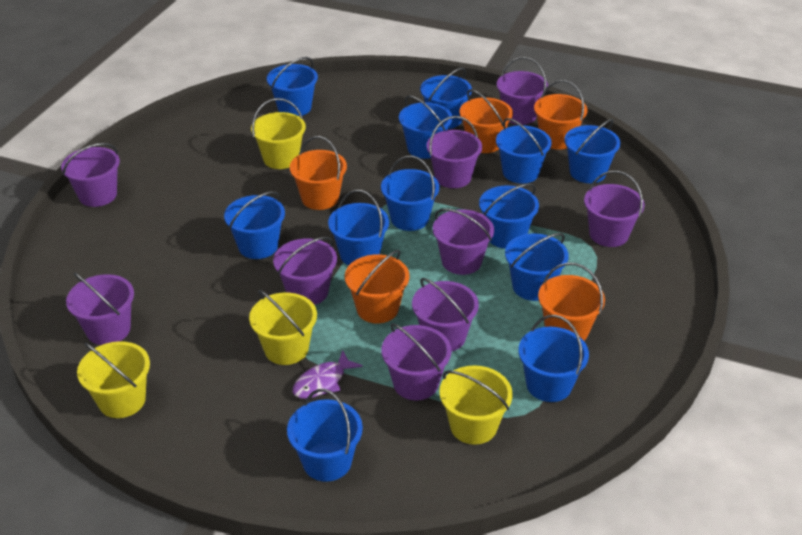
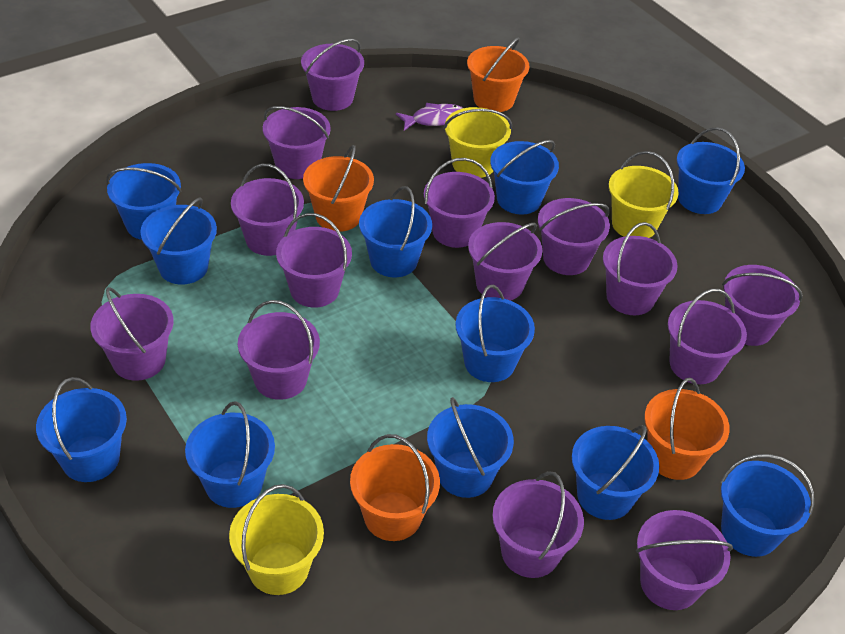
blue bucket: [224,191,285,259] [267,57,318,117] [287,389,363,482] [328,190,389,265] [381,156,439,231] [399,95,452,159] [420,67,472,129] [479,183,539,249] [496,118,552,184] [505,233,569,301] [518,315,589,402] [564,119,620,183] = 12 -> [36,377,127,482] [106,163,182,240] [140,197,217,285] [185,401,275,508] [359,186,432,277] [427,397,514,498] [455,285,535,382] [490,140,559,215] [572,425,659,520] [677,127,745,214] [721,454,814,557] = 11
orange bucket: [290,136,347,210] [345,250,409,324] [459,89,513,153] [534,80,588,150] [538,263,605,341] = 5 -> [303,145,374,232] [350,434,440,541] [467,37,529,112] [644,378,730,480] = 4
purple bucket: [61,143,120,207] [66,272,134,345] [273,237,337,305] [382,323,451,400] [412,278,479,352] [427,116,482,188] [433,208,494,275] [497,57,548,125] [584,171,645,247] = 9 -> [90,287,174,381] [231,164,304,256] [238,300,320,400] [263,106,331,179] [276,213,352,307] [301,39,364,111] [424,158,495,248] [468,222,542,300] [492,471,584,578] [538,198,610,275] [603,222,678,315] [636,510,733,610] [668,289,747,384] [722,265,803,346] = 14
yellow bucket: [77,341,150,418] [249,290,317,365] [251,98,306,169] [439,365,513,445] = 4 -> [229,484,324,595] [443,107,512,178] [609,151,679,238] = 3

